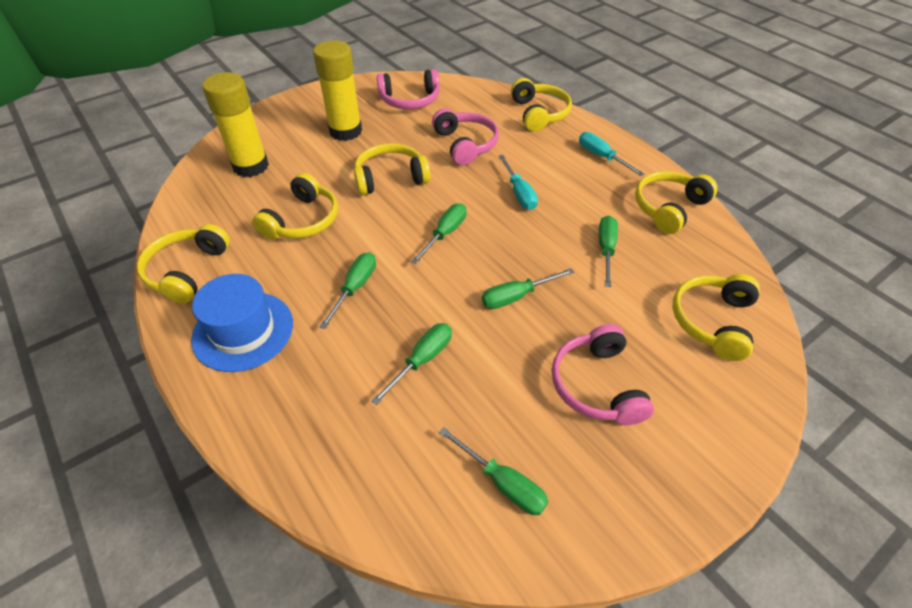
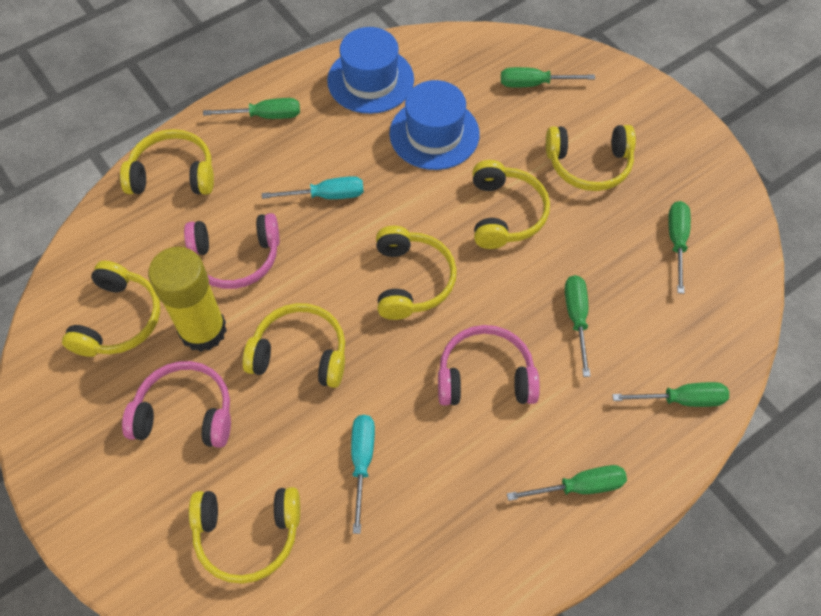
blue hat: [191,274,293,372] = 1 -> [327,27,414,114] [389,80,480,170] = 2
yellow glue stick: [202,72,269,177] [313,40,362,141] = 2 -> [148,247,227,352] = 1
yellow headphones: [137,224,230,304] [252,173,338,240] [354,143,431,195] [511,78,572,132] [635,171,718,234] [672,274,760,361] = 6 -> [62,261,160,357] [120,129,214,195] [189,487,300,584] [242,303,345,388] [376,226,457,320] [473,160,550,249] [546,125,636,191] = 7

